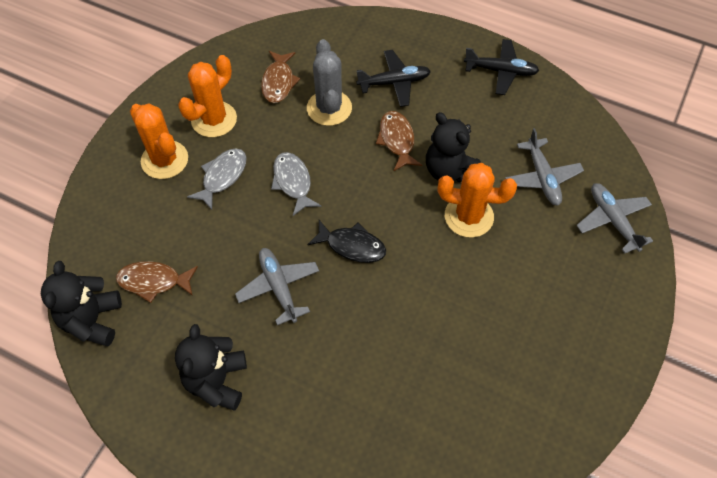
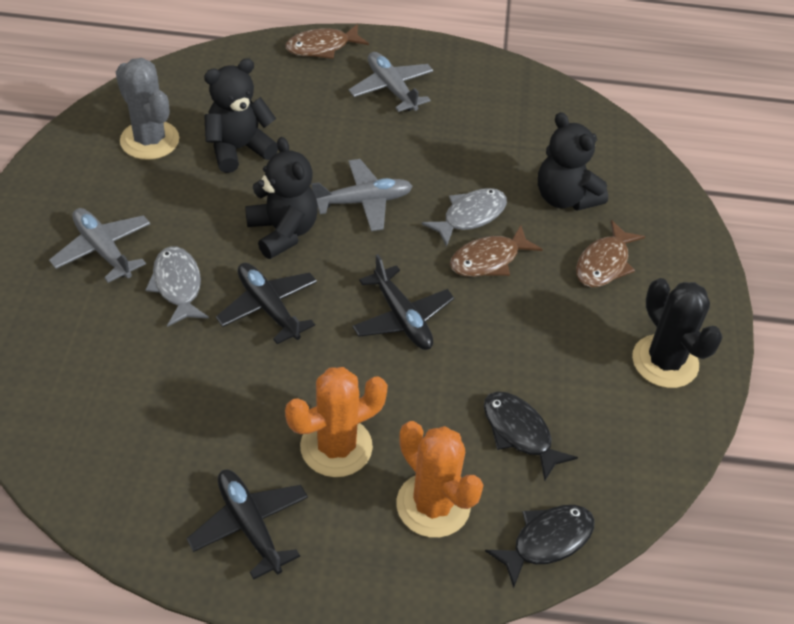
black cactus: none = 0 -> [632,278,723,388] = 1
black fish: [307,220,386,263] = 1 -> [484,392,578,482] [485,505,595,589] = 2
black plane: [356,50,431,107] [464,39,539,95] = 2 -> [187,469,308,580] [216,263,317,344] [352,254,454,350] = 3
orange cactus: [130,104,188,179] [178,55,237,137] [438,163,517,238] = 3 -> [285,367,388,477] [396,421,483,538] = 2

